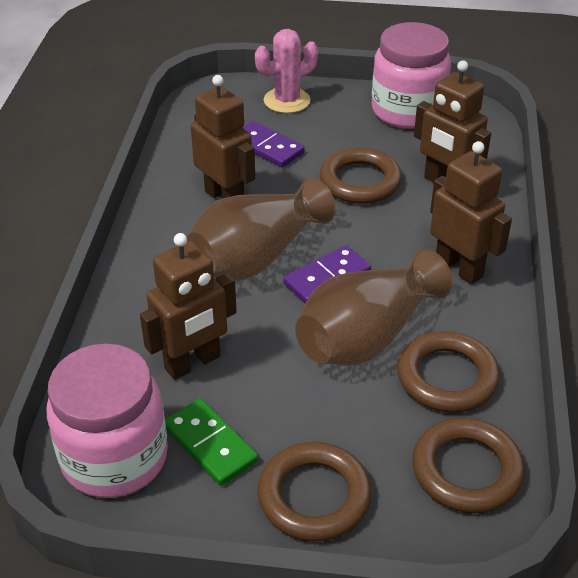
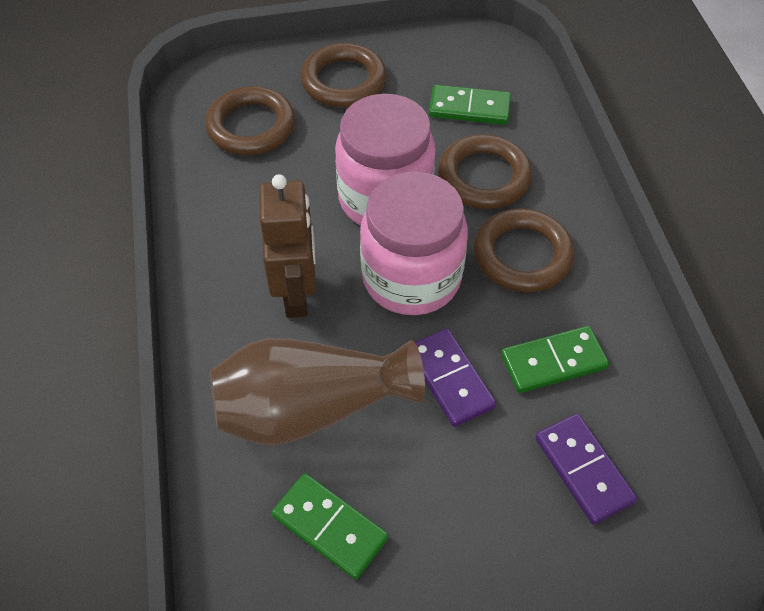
brown robot: [140,233,237,380] [191,75,255,199] [414,61,491,182] [430,141,512,284] = 4 -> [259,174,316,318] = 1
brown vase: [187,178,335,281] [295,249,452,366] = 2 -> [210,338,425,445] = 1
green domino: [165,398,258,486] = 1 -> [271,473,389,580] [429,85,511,125] [501,326,609,393] = 3
pink cactus: [255,29,318,113] = 1 -> none = 0

